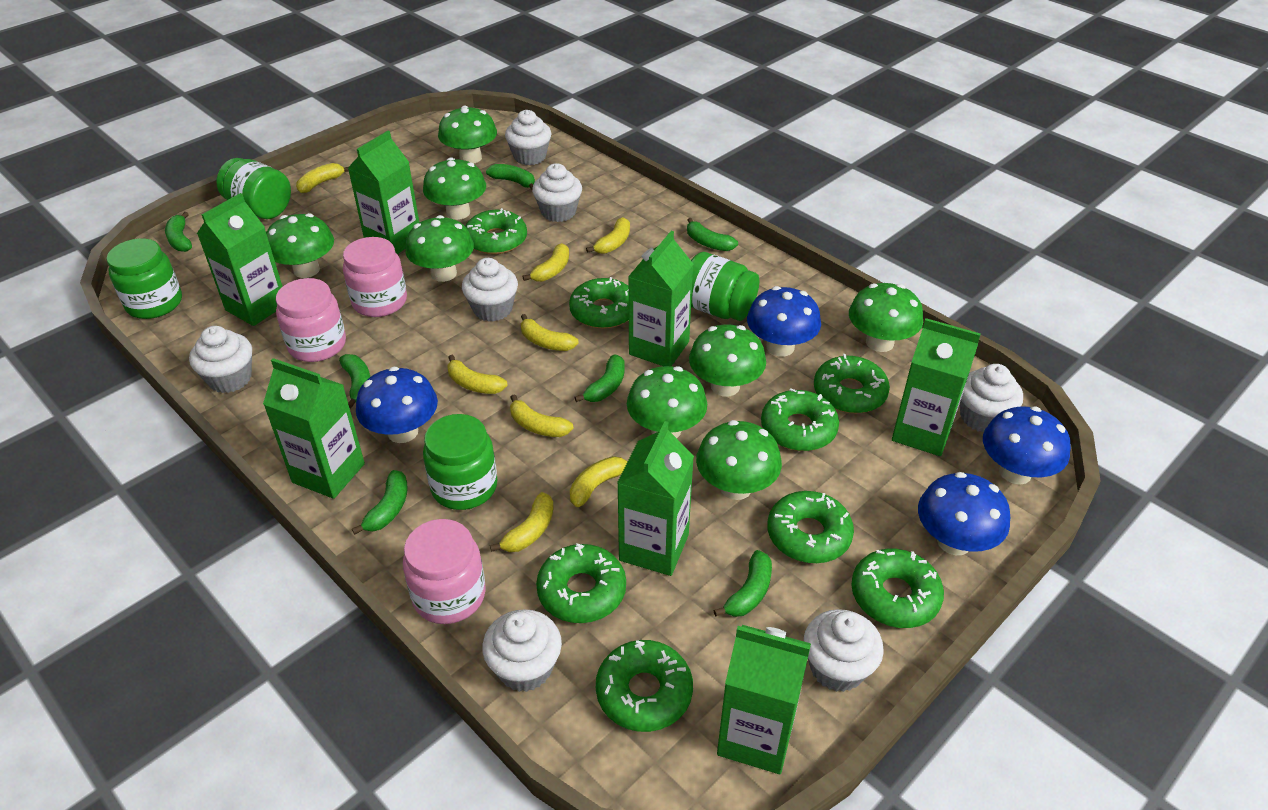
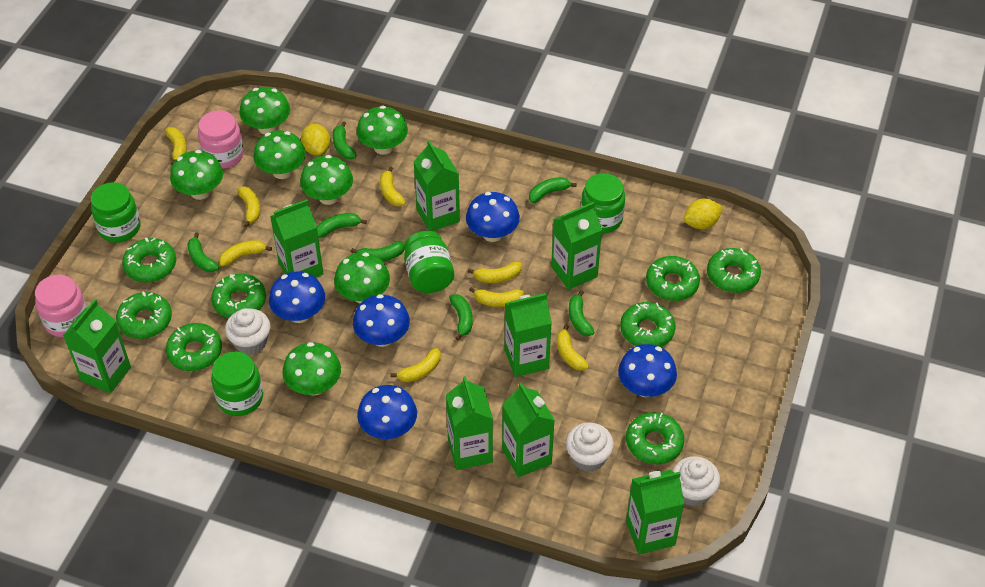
blue mushroom: [356,367,438,443] [747,286,821,357] [918,472,1010,555] [983,406,1071,484] = 4 -> [269,272,325,323] [353,294,410,347] [357,385,417,439] [466,192,520,242] [618,344,677,397] = 5
green carton: [197,193,283,326] [263,358,365,499] [348,131,419,254] [617,421,694,576] [628,231,693,366] [717,625,811,774] [892,318,981,456] = 7 -> [63,299,131,393] [270,199,323,278] [413,140,460,231] [446,376,493,470] [502,383,555,478] [505,293,552,377] [551,202,602,290] [626,470,684,555] = 8
green mushroom: [266,213,334,278] [405,215,474,282] [423,157,486,220] [438,106,497,164] [627,366,707,438] [689,325,766,397] [696,420,782,500] [849,283,923,352] = 8 -> [170,150,223,200] [239,87,290,134] [254,130,306,179] [282,342,341,396] [300,155,353,205] [334,252,390,303] [356,106,408,155] = 7
pink jar: [276,278,346,362] [343,237,407,317] [403,519,486,624] = 3 -> [35,275,87,337] [198,110,244,169] = 2
white cupcake: [189,326,252,393] [462,258,518,322] [482,609,562,692] [505,110,552,165] [532,163,582,222] [804,609,884,692] [960,364,1023,433] = 7 -> [225,308,270,355] [566,422,614,472] [673,456,720,507] = 3
yellow lemon: none = 0 -> [301,124,330,156] [684,198,723,229] = 2

